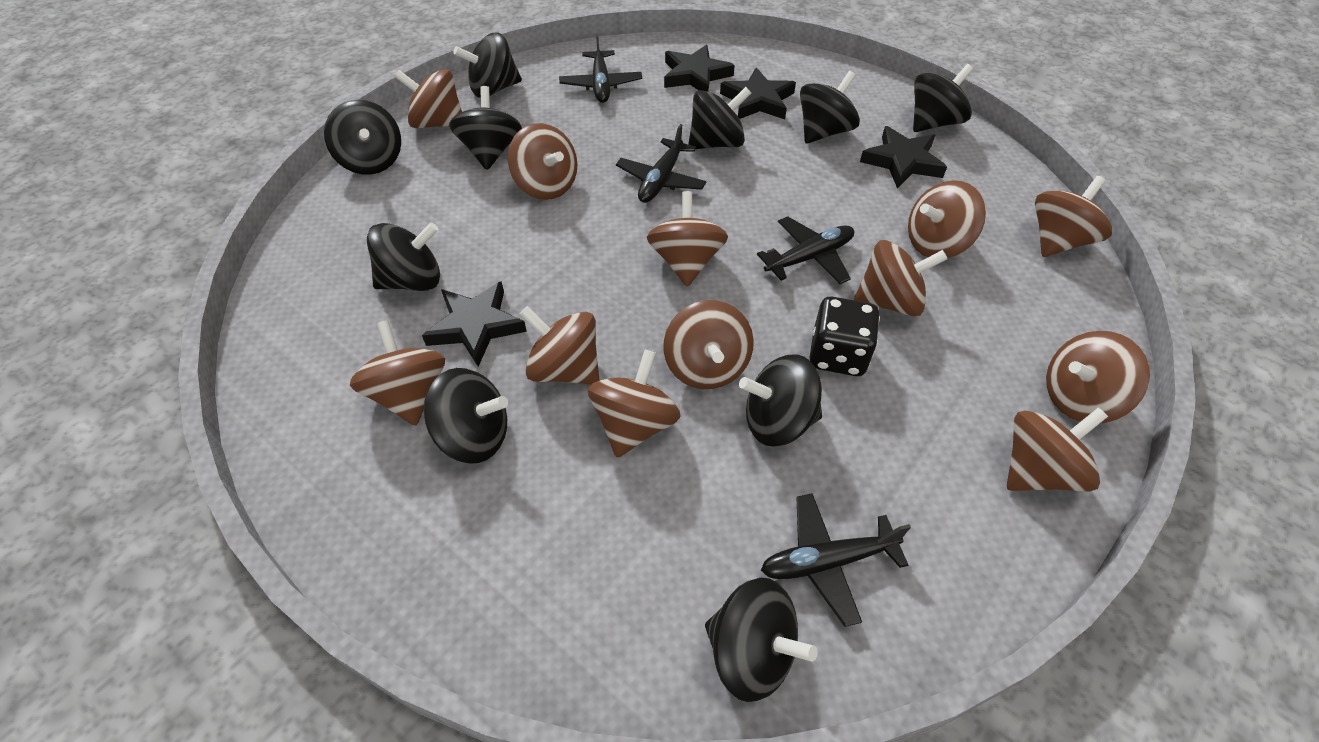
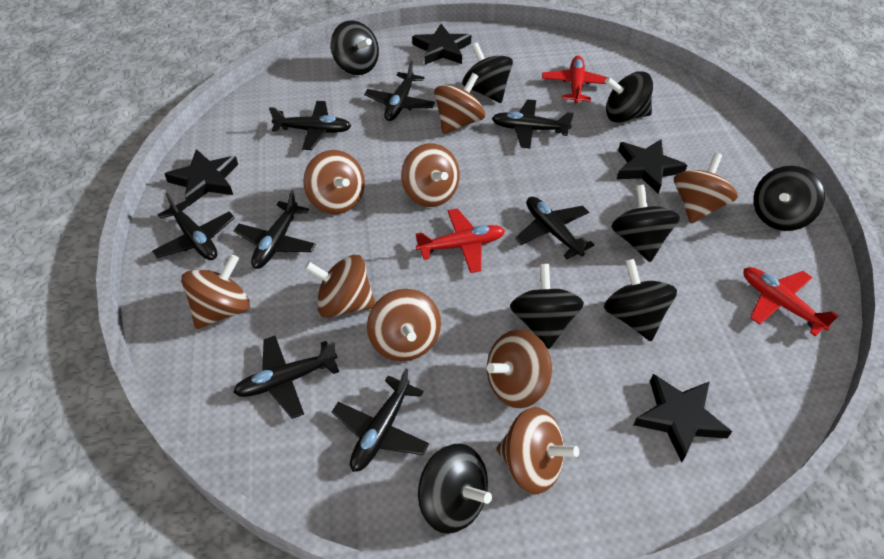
black dice: [809,297,880,376] = 1 -> none = 0
black plane: [559,34,642,103] [616,124,707,203] [757,216,854,284] [761,493,911,627] = 4 -> [152,192,235,260] [233,336,339,419] [234,190,316,269] [269,101,351,150] [332,368,429,472] [364,60,435,121] [492,99,574,148] [515,197,595,259] = 8
black spinning top: [324,100,401,175] [367,223,440,291] [424,368,508,464] [449,86,522,170] [453,32,522,98] [688,87,751,149] [705,578,818,702] [739,355,822,447] [800,71,860,144] [913,64,973,132] = 10 -> [331,20,379,75] [418,444,492,534] [462,42,513,103] [510,264,584,349] [604,259,677,341] [605,71,653,123] [611,185,680,262] [754,166,825,231] = 8
brown spinning top: [350,320,445,426] [394,69,462,128] [508,123,577,200] [520,306,600,384] [588,350,681,458] [647,191,728,287] [663,300,754,389] [854,240,947,316] [908,180,986,258] [1007,408,1108,491] [1035,176,1112,257] [1046,331,1150,423] = 12 -> [181,254,250,329] [303,150,365,214] [305,255,375,318] [367,289,441,361] [401,143,460,207] [434,73,485,134] [487,329,552,408] [496,407,579,494] [674,153,738,224] = 9
red plane: none = 0 -> [416,208,505,273] [542,56,607,104] [744,267,839,336] = 3

